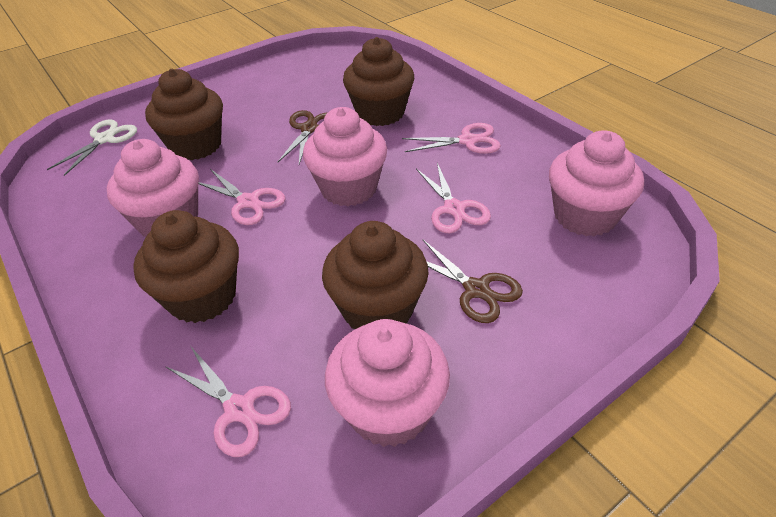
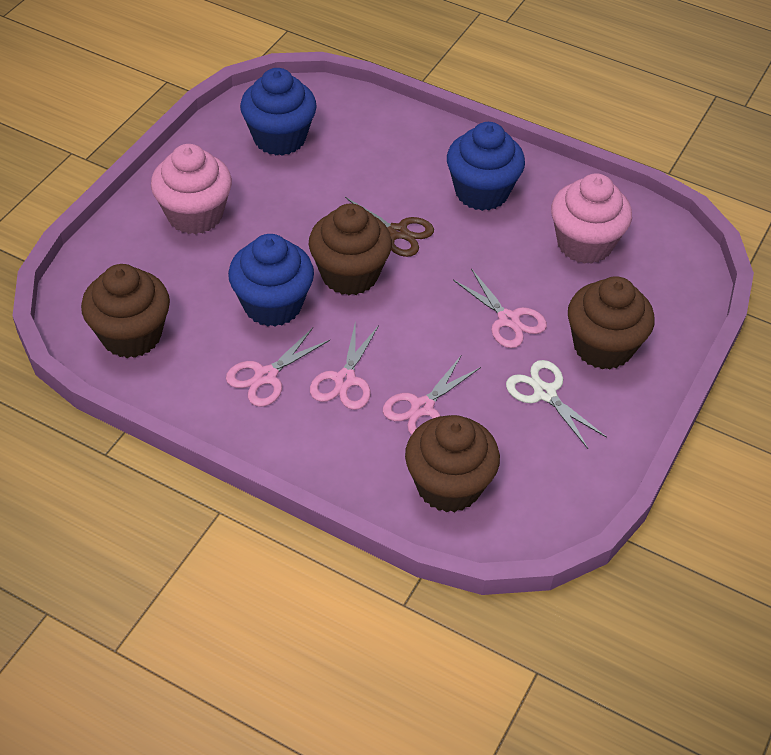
blue cupcake: none = 0 -> [228,234,314,327] [240,68,317,156] [447,122,525,211] = 3
brown scissors: [278,110,328,164] [423,240,523,323] = 2 -> [345,197,434,257] = 1
pink cupcake: [107,139,199,237] [303,107,387,207] [325,319,450,447] [549,130,644,236] = 4 -> [151,144,232,234] [551,173,632,264] = 2

